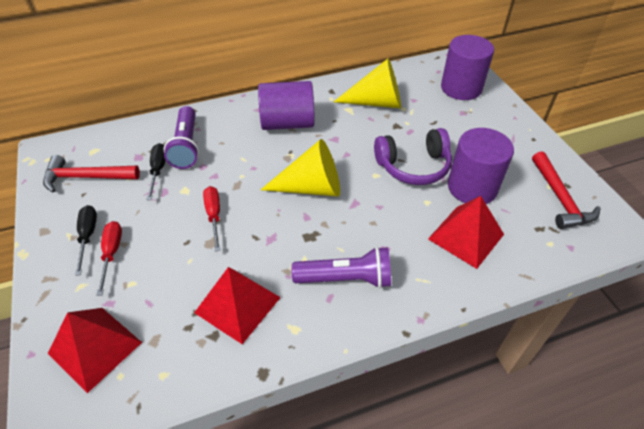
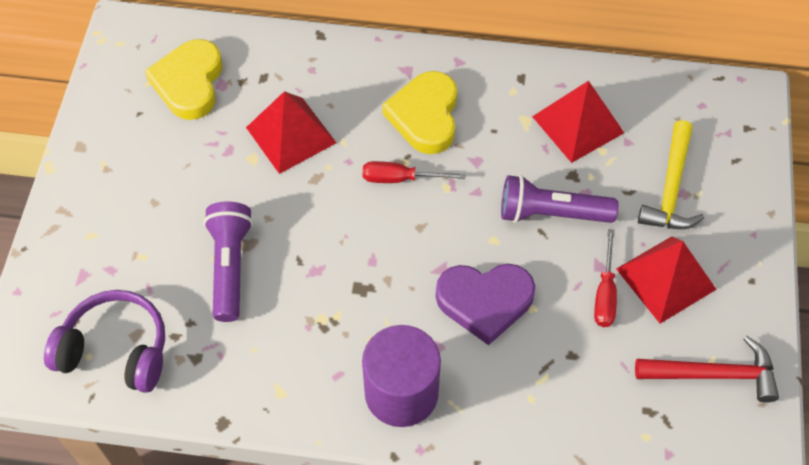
black screwdriver: [75,205,97,276] [147,143,166,200] = 2 -> none = 0
purple cylinder: [258,81,315,130] [441,35,494,100] [448,128,514,204] = 3 -> [362,325,441,427] = 1
purple heart: none = 0 -> [436,264,535,345] = 1
red hammer: [43,155,140,193] [532,151,601,229] = 2 -> [635,336,779,403] = 1
yellow cone: [261,139,340,197] [334,58,401,109] = 2 -> none = 0
yellow hammer: none = 0 -> [638,120,704,229] = 1
yellow heart: none = 0 -> [145,39,222,120] [382,71,457,154] = 2

